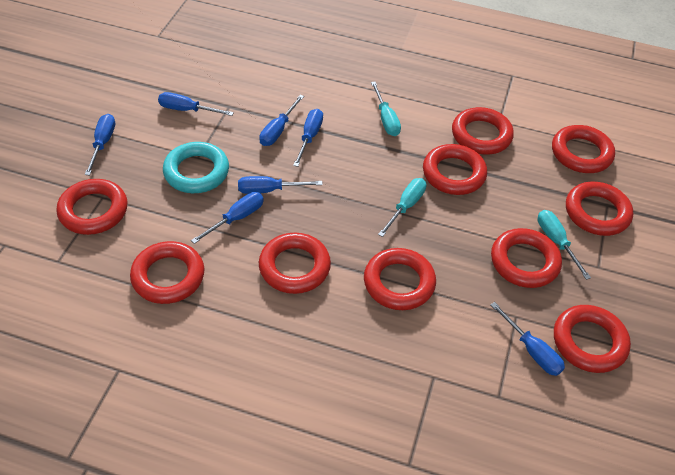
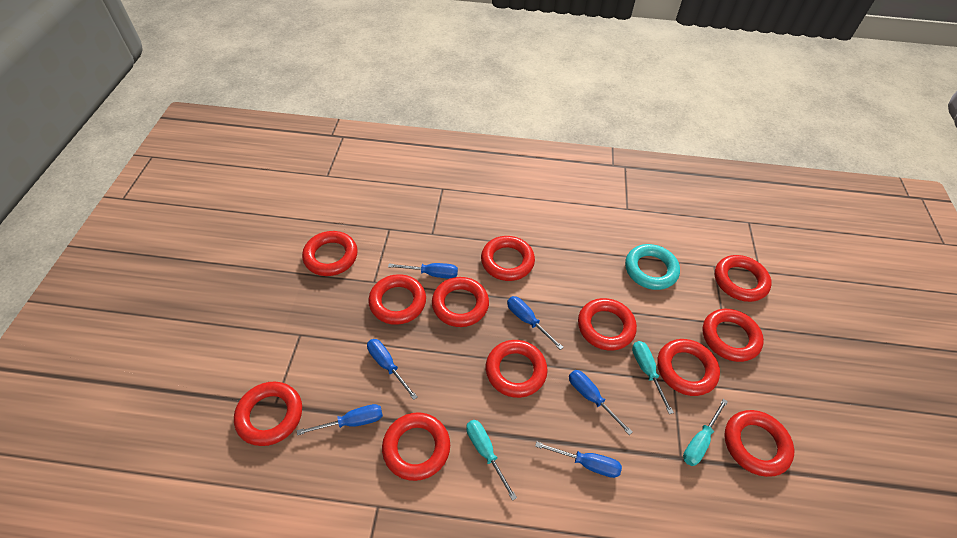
blue screwdriver: [85,114,115,175] [158,92,234,116] [191,192,264,244] [238,176,323,194] [259,95,304,146] [293,109,323,167] [490,302,565,376] = 7 -> [297,404,383,435] [367,339,417,400] [388,263,458,279] [507,296,564,350] [535,441,622,478] [569,370,633,435] = 6
red ring: [57,179,127,235] [130,241,205,304] [259,233,331,294] [364,248,436,310] [423,144,487,195] [452,107,514,155] [491,228,562,288] [552,125,615,173] [554,305,631,373] [566,181,633,236] = 10 -> [234,382,302,446] [302,231,358,276] [368,274,426,325] [382,412,450,481] [432,277,489,327] [481,236,535,281] [486,340,548,398] [578,298,637,351] [657,339,720,396] [702,309,764,362] [715,255,772,302] [724,410,794,477] = 12

